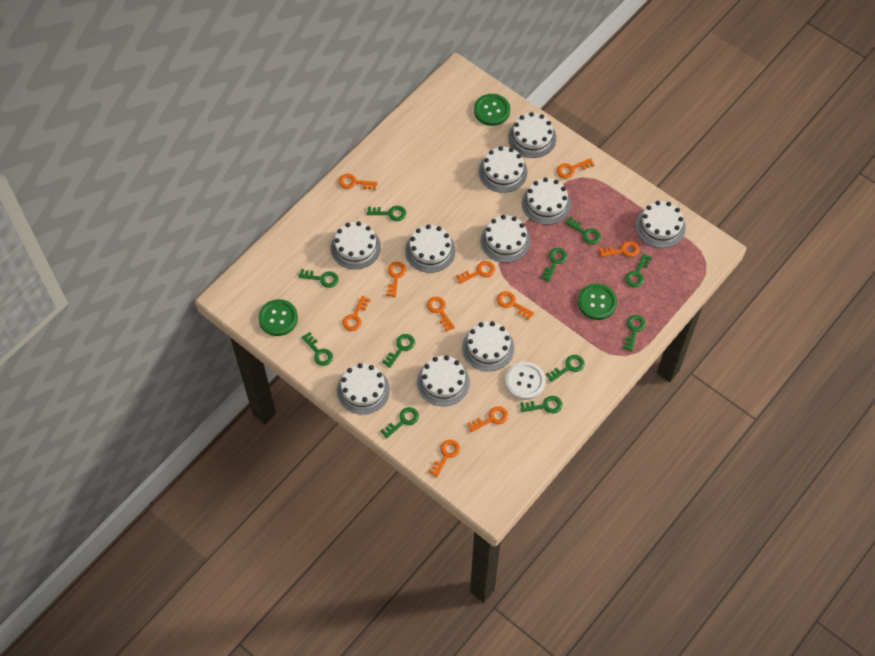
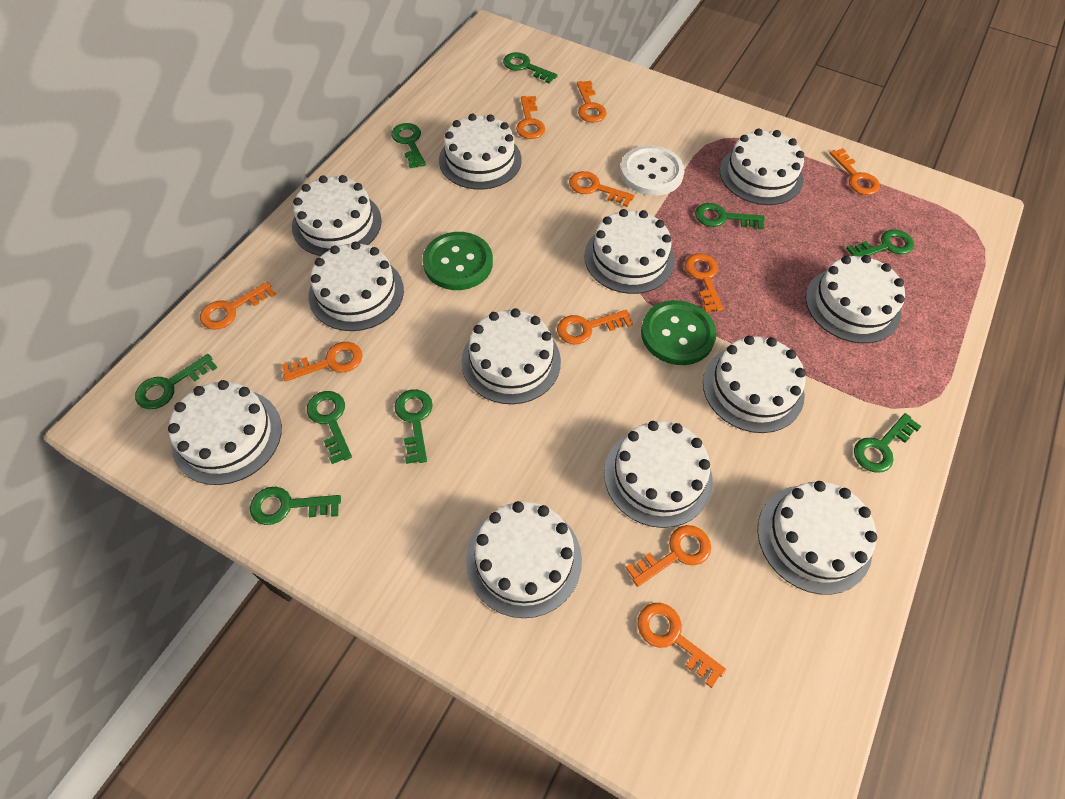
green button: [258,299,298,336] [474,94,510,126] [578,284,617,320] = 3 -> [423,232,493,290] [641,300,717,365] = 2
green key: [298,269,339,288] [301,332,333,366] [367,206,406,221] [381,407,419,439] [382,334,415,368] [520,396,563,414] [541,248,567,282] [546,355,585,382] [565,217,601,244] [623,315,646,351] [626,254,652,287] = 11 -> [135,354,218,409] [250,487,341,525] [307,391,352,464] [391,123,426,169] [394,389,433,464] [503,52,558,83] [695,203,765,229] [846,229,914,256] [854,413,922,473] = 9
white cake: [331,221,381,269] [337,363,390,415] [405,224,456,273] [417,355,470,406] [462,321,514,371] [479,146,527,193] [481,215,531,263] [508,112,556,158] [522,178,571,225] [636,201,686,248] = 10 -> [168,380,282,485] [292,175,382,256] [309,241,404,331] [439,114,521,190] [461,308,561,404] [466,501,582,618] [584,209,675,294] [604,421,713,528] [703,336,806,433] [720,129,804,205] [758,481,877,595] [806,255,905,343] = 12

